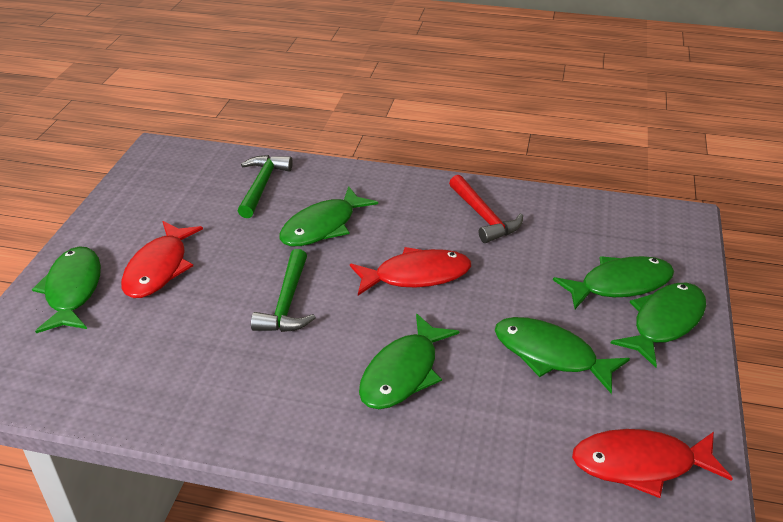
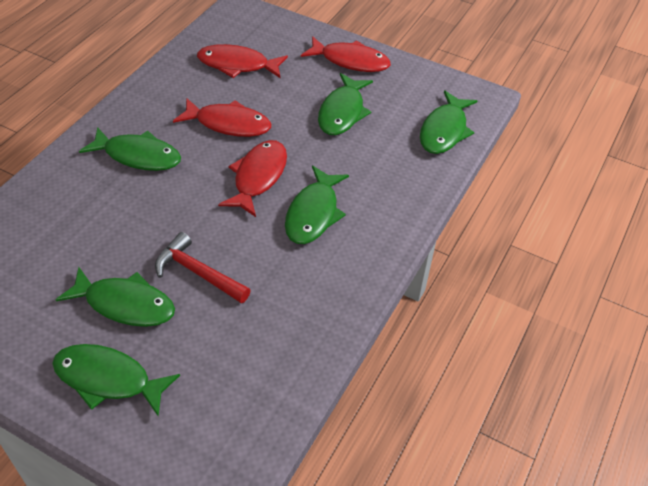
green hammer: [238,155,293,218] [251,249,316,332] = 2 -> none = 0
red fish: [121,221,203,298] [350,247,471,295] [572,429,733,498] = 3 -> [173,98,271,137] [197,44,288,78] [218,140,287,217] [301,36,391,72] = 4

